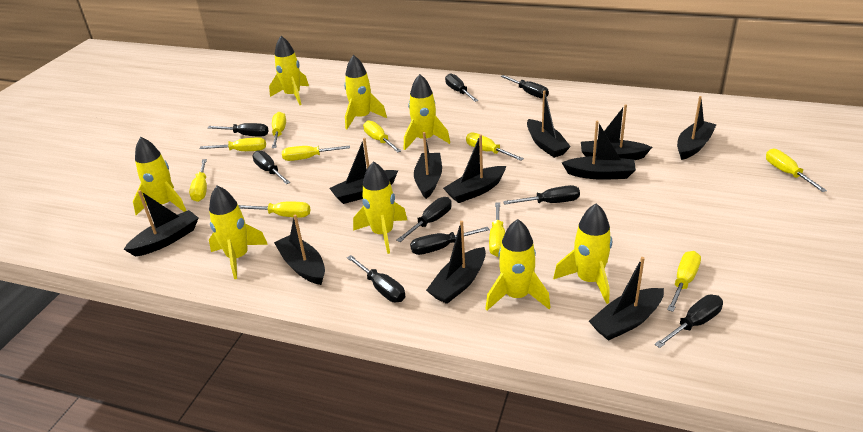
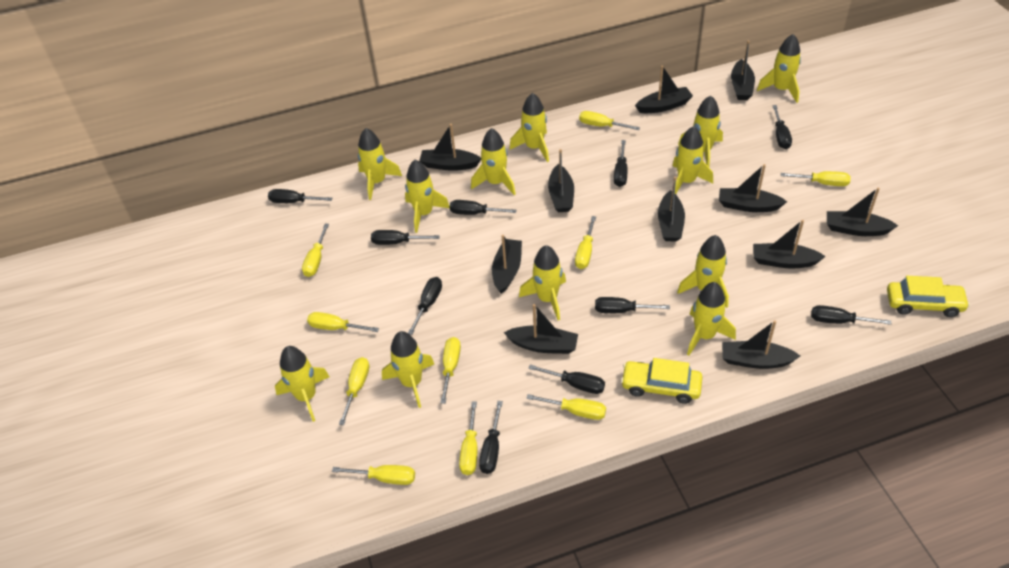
black screwdriver: [208,123,269,137] [252,150,290,184] [347,255,405,302] [397,197,452,242] [410,227,490,255] [445,73,478,102] [500,75,549,99] [503,185,580,205] [654,295,723,348] = 9 -> [268,189,332,203] [371,230,440,245] [408,277,442,335] [450,200,516,215] [479,401,503,474] [528,365,605,394] [595,297,670,313] [614,140,628,187] [772,105,792,149] [811,305,891,325] = 10
yellow car: none = 0 -> [621,358,702,404] [887,276,970,317] = 2
yellow rocket: [133,137,187,215] [209,185,268,279] [269,36,309,105] [344,55,387,129] [353,161,407,254] [404,74,450,150] [485,219,551,310] [553,203,612,304] = 8 -> [275,346,329,422] [358,128,402,200] [382,331,434,408] [405,160,450,233] [471,128,516,195] [509,93,549,162] [519,245,566,320] [673,126,713,194] [677,235,729,308] [678,96,723,167] [687,282,736,355] [757,34,801,103] = 12

